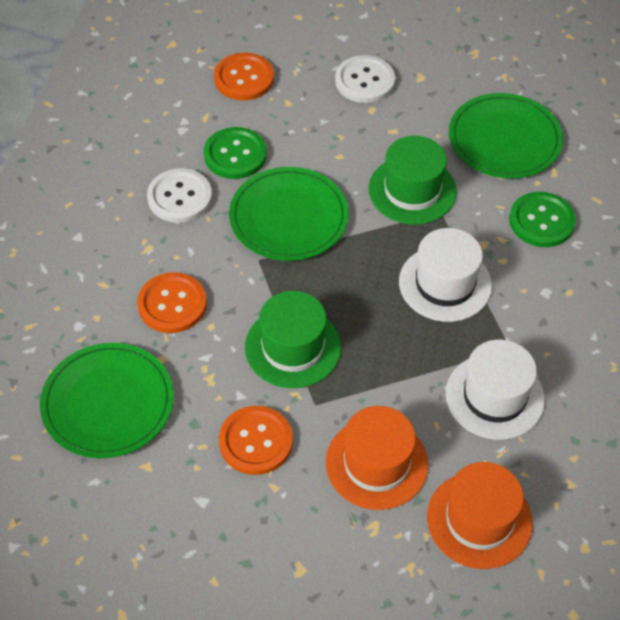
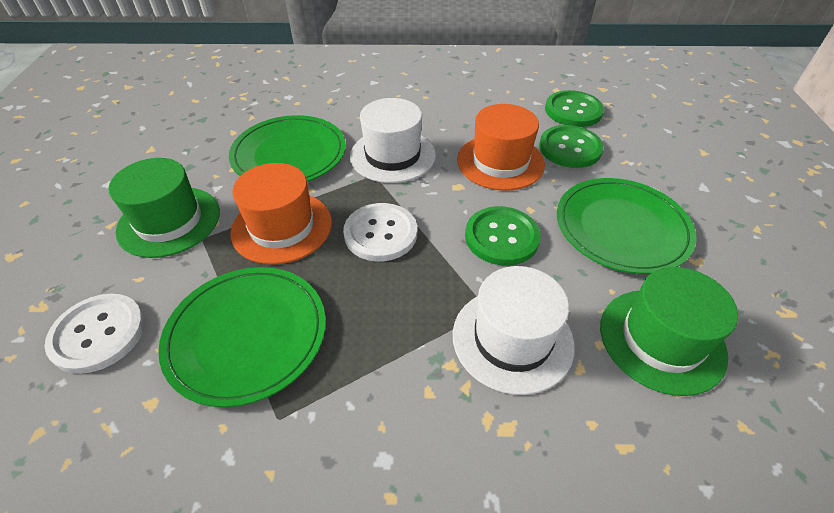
green button: [204,127,267,179] [509,192,576,247] = 2 -> [465,206,541,266] [539,125,604,168] [545,90,604,127] = 3
orange button: [137,272,207,333] [214,53,274,100] [219,406,293,475] = 3 -> none = 0

